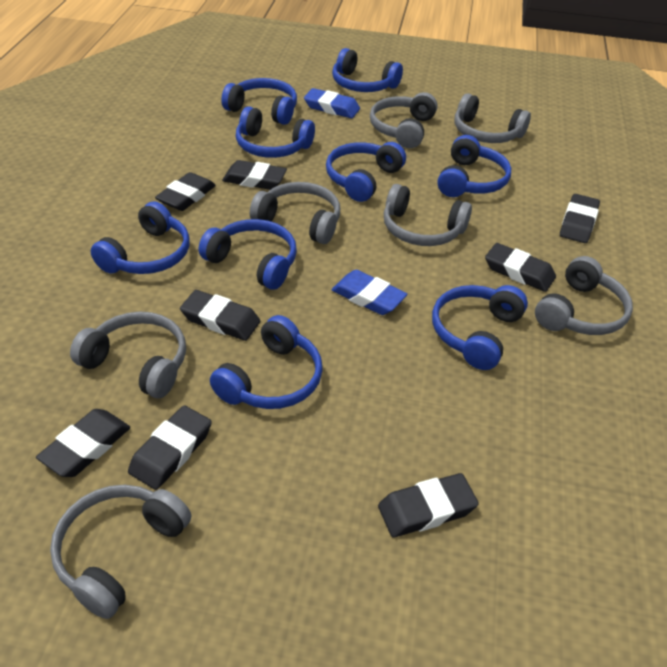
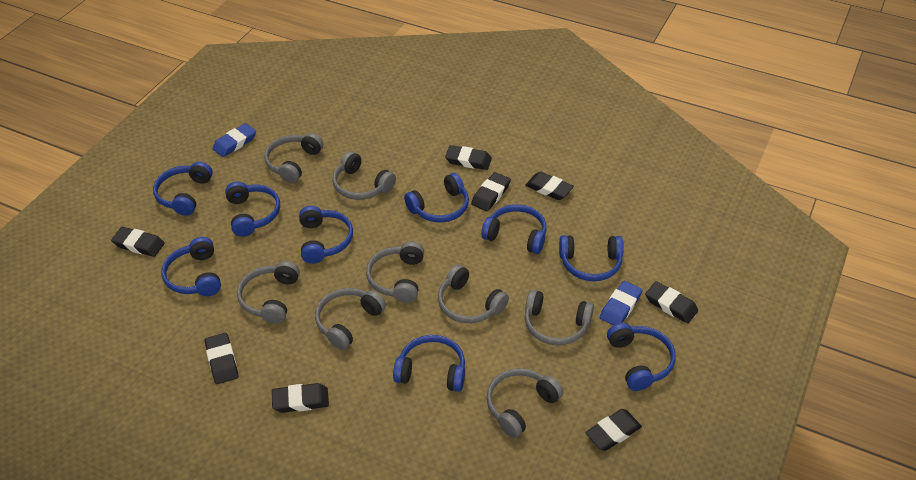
grey headphones: [50,485,191,619] [70,312,186,398] [250,182,340,244] [370,92,438,148] [384,184,472,246] [455,93,531,143] [535,256,633,335] = 7 -> [237,261,300,324] [264,133,323,183] [315,288,386,350] [332,151,396,200] [366,241,424,303] [438,264,509,323] [487,368,563,438] [525,290,594,346] = 8

